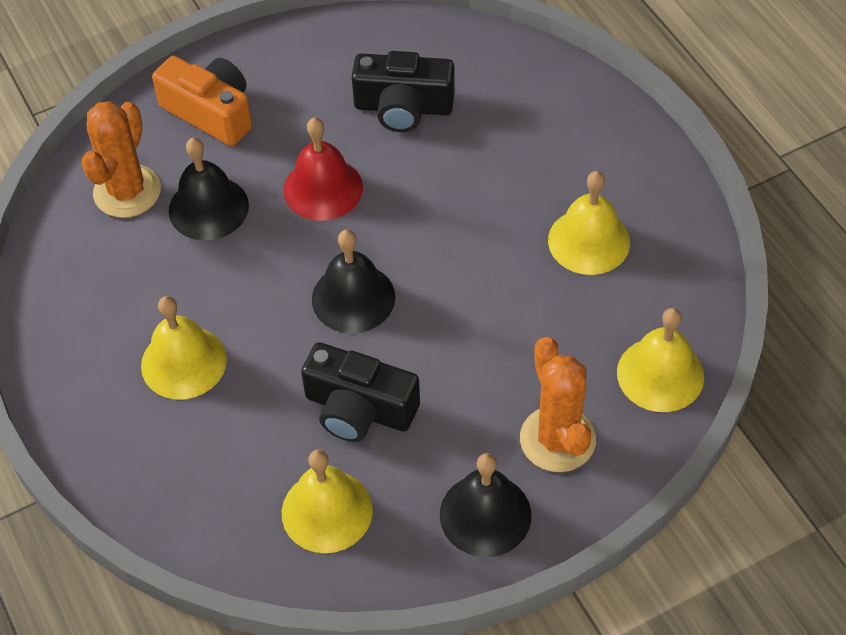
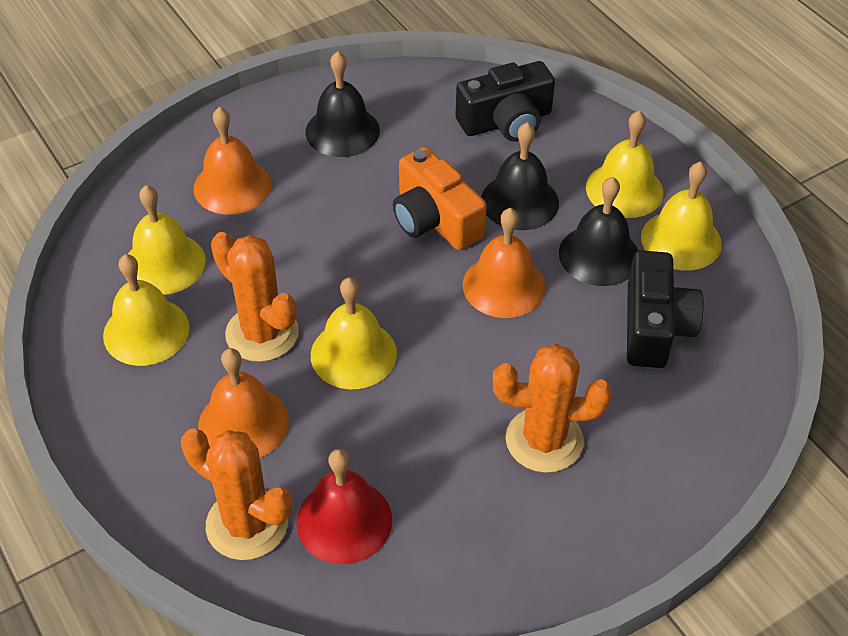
orange bell: none = 0 -> [193,107,271,215] [198,348,289,458] [462,208,545,318] = 3
orange cactus: [81,101,161,218] [520,337,596,472] = 2 -> [181,428,291,560] [211,232,299,362] [493,344,612,473] = 3
yellow bell: [141,296,227,400] [282,450,373,553] [548,171,630,275] [617,308,704,412] = 4 -> [103,254,189,366] [126,185,206,295] [311,278,397,389] [586,110,663,218] [641,161,722,271] = 5

